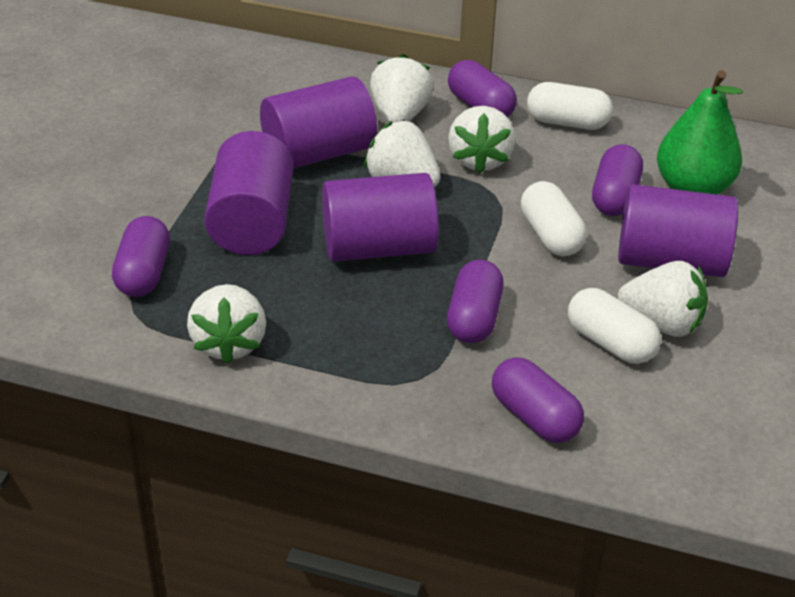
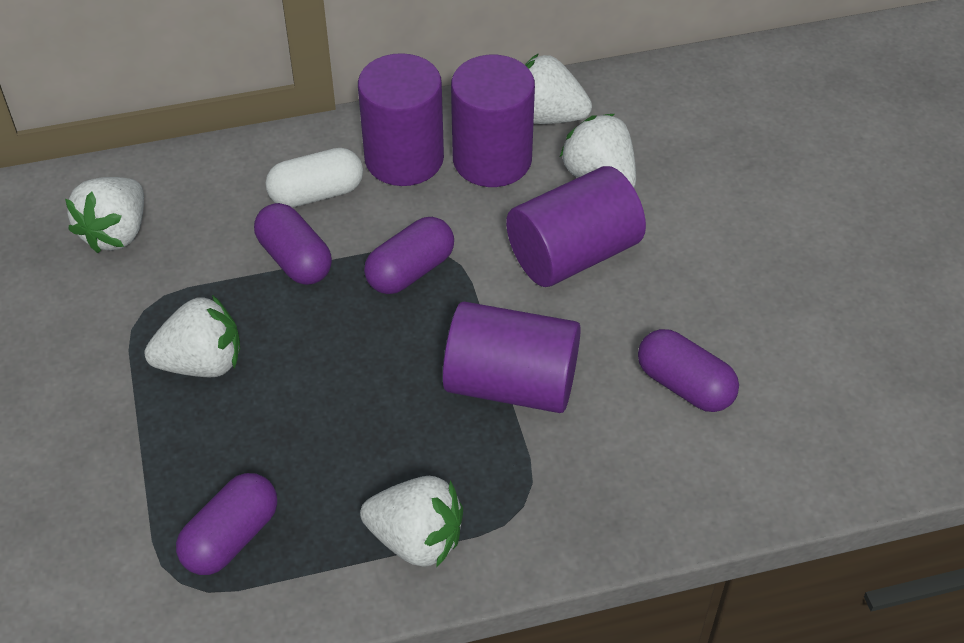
green pear: [657,70,743,195] = 1 -> none = 0
purple capsule: [112,216,170,297] [447,260,504,343] [448,60,517,117] [492,357,584,443] [592,144,643,216] = 5 -> [176,473,277,575] [254,203,332,285] [364,217,454,294] [638,329,739,412] = 4
white capsule: [521,181,587,256] [527,82,613,130] [568,288,661,364] = 3 -> [266,148,363,207] = 1

